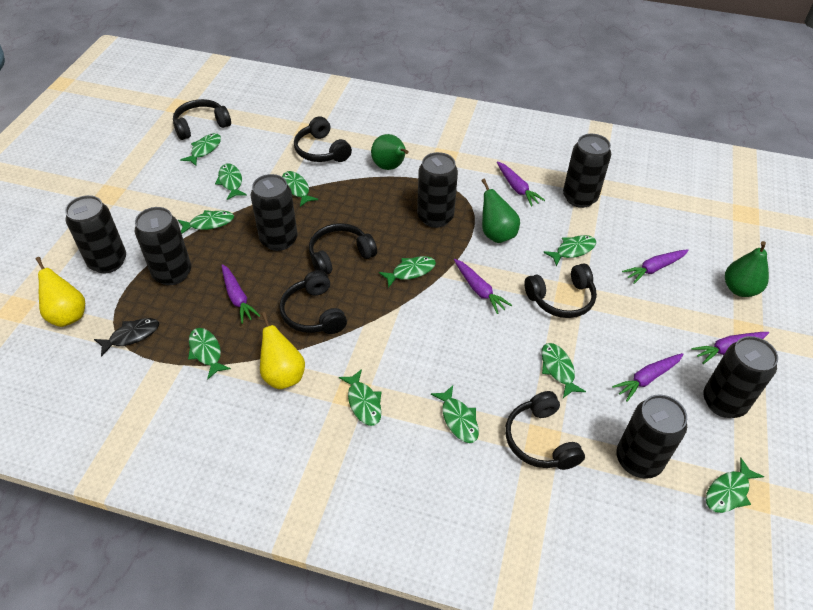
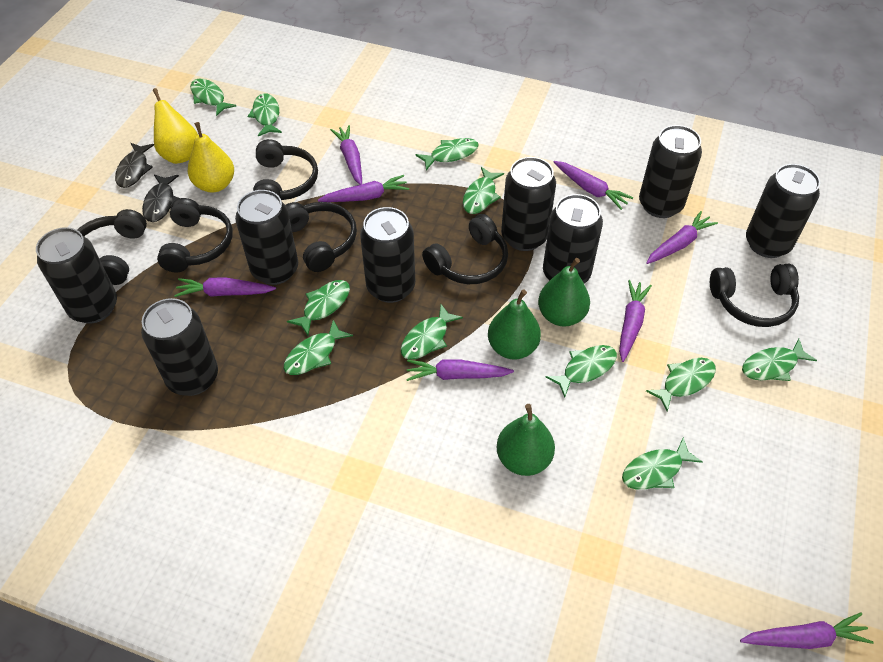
black can: [65,195,126,273] [135,207,191,285] [250,174,298,251] [417,152,458,228] [563,134,611,208] [616,394,687,479] [703,336,778,418] = 7 -> [36,227,117,324] [141,298,218,396] [235,190,298,285] [360,207,415,303] [501,157,556,251] [543,194,603,284] [639,125,702,218] [746,164,820,258] = 8
black fish: [94,318,159,357] = 1 -> [115,143,154,188] [142,175,179,222] = 2
purple carrot: [221,264,260,324] [454,259,512,314] [497,161,545,206] [612,353,683,402] [622,249,689,284] [691,332,769,364] = 6 -> [174,278,276,297] [318,175,409,202] [330,125,362,185] [406,359,514,381] [554,161,633,210] [619,280,652,362] [646,211,718,264] [740,612,874,649] = 8

